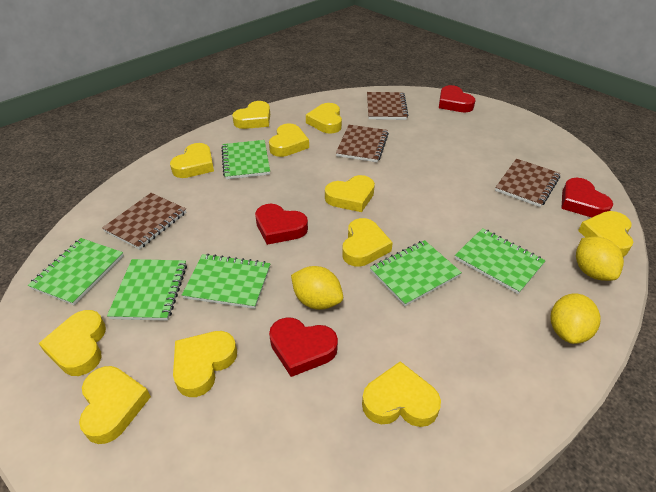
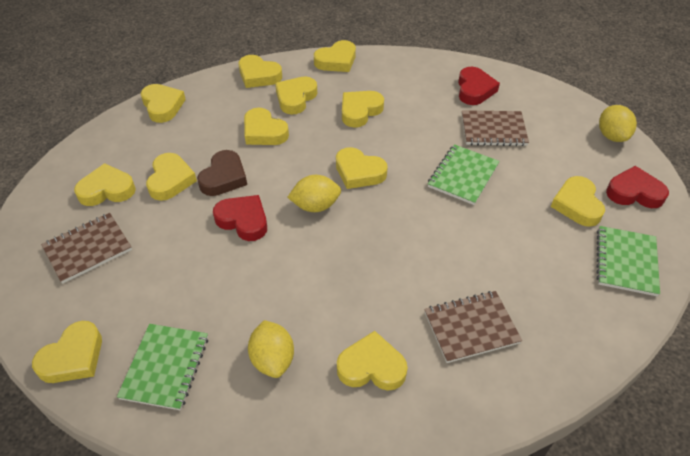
brown heart: none = 0 -> [197,150,247,196] = 1
brown notebook: [102,193,186,250] [336,125,389,162] [367,92,409,120] [495,159,560,207] = 4 -> [41,213,132,284] [424,291,522,363] [462,110,529,146] = 3
green notebook: [28,238,124,305] [107,259,187,321] [182,254,270,309] [221,140,270,179] [370,240,462,306] [455,228,546,294] = 6 -> [117,324,208,411] [428,144,500,205] [596,226,660,296] = 3
red heart: [255,204,308,245] [269,317,338,377] [439,85,476,112] [561,178,613,218] = 4 -> [213,195,267,241] [458,67,500,105] [606,166,669,208] = 3
yellow heart: [38,310,106,376] [79,366,151,444] [170,143,214,178] [173,331,237,397] [232,101,270,129] [269,123,309,157] [306,103,342,134] [325,175,375,212] [342,218,393,267] [362,361,441,427] [578,211,633,257] = 11 -> [32,321,102,383] [74,163,136,206] [141,84,186,123] [146,153,197,201] [239,55,282,88] [244,108,289,145] [275,76,317,114] [314,40,356,72] [336,147,388,189] [337,331,408,391] [342,91,384,128] [551,176,605,227] = 12

